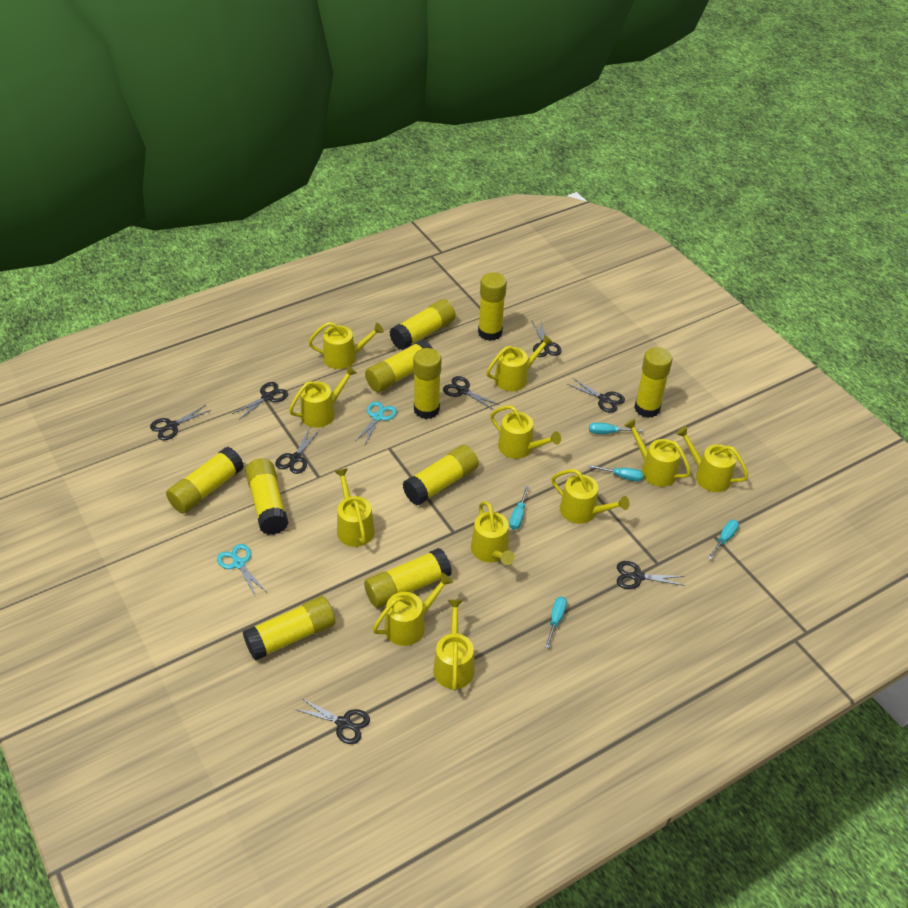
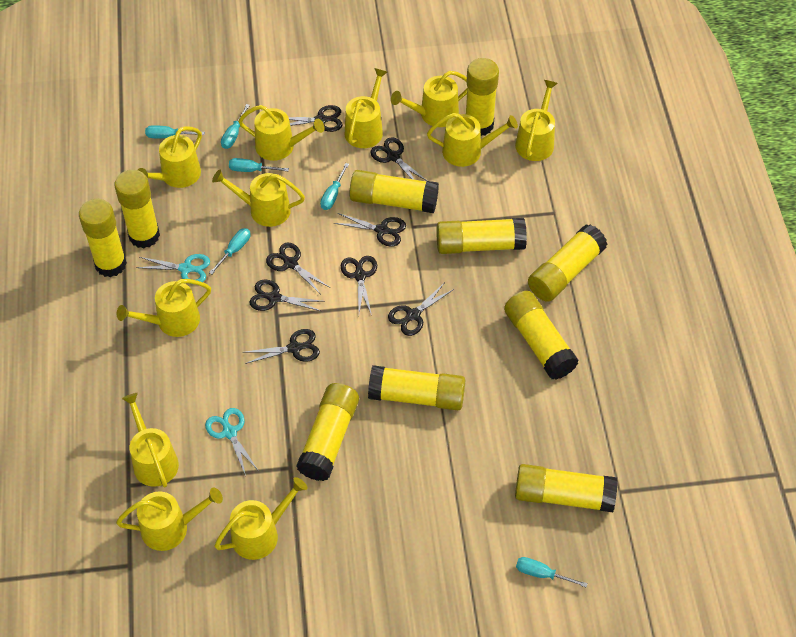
turquoise screwdriver: [509,486,529,530] [545,597,567,648] [588,465,644,481] [589,423,642,434] [708,520,739,559] = 5 -> [145,125,205,138] [209,228,250,274] [221,104,250,149] [229,158,289,172] [320,163,349,210] [516,557,588,588] = 6

